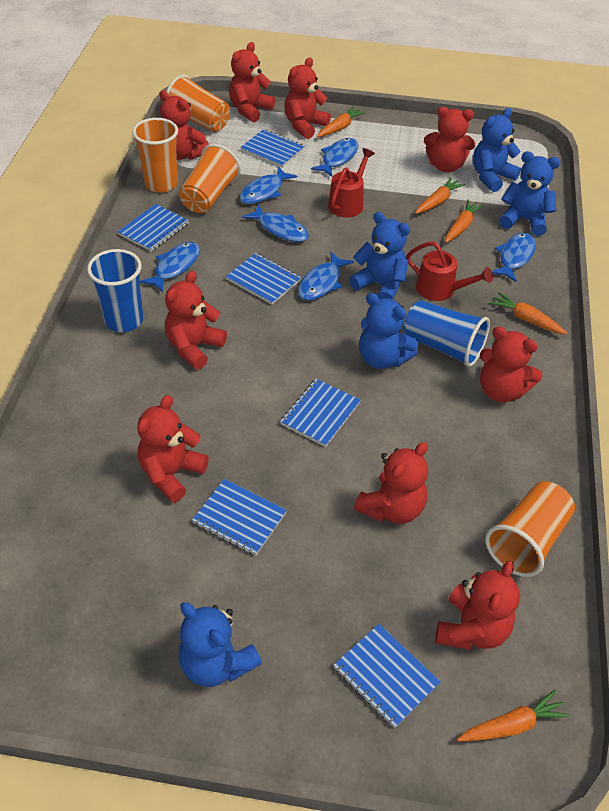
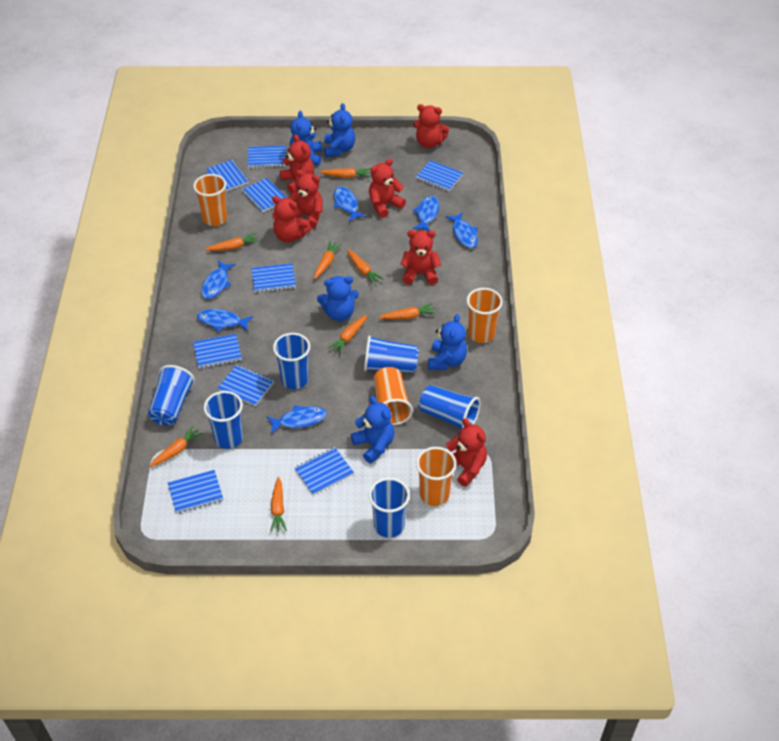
blue cup: [87,249,143,332] [404,300,490,367] = 2 -> [148,365,195,426] [204,391,243,449] [273,333,310,389] [364,335,419,373] [369,478,410,538] [419,385,480,429] = 6
blue notebook: [118,204,189,252] [192,479,287,556] [226,253,301,305] [240,129,305,167] [280,379,361,447] [334,624,441,728] = 6 -> [168,470,223,514] [193,334,242,368] [206,160,249,192] [218,365,274,406] [242,178,287,212] [248,146,286,168] [251,263,296,292] [295,447,354,495] [416,160,463,192] = 9
orange carrot: [317,106,366,137] [415,177,465,214] [445,200,485,243] [457,690,570,741] [489,292,567,335] = 5 -> [149,426,203,467] [205,233,259,251] [270,477,287,532] [314,241,342,279] [320,168,371,178] [328,315,367,354] [347,249,383,285] [379,303,436,320] = 8
red teddy bear: [137,395,209,503] [159,90,209,160] [165,271,227,370] [229,42,275,122] [284,57,331,139] [354,442,428,524] [424,107,475,172] [435,560,520,650] [480,327,543,402] = 9 -> [272,196,311,242] [280,134,314,193] [289,170,323,228] [369,158,406,218] [400,230,441,285] [413,104,449,148] [446,418,487,487] = 7
red watering can: [328,148,375,217] [406,241,493,301] = 2 -> none = 0

